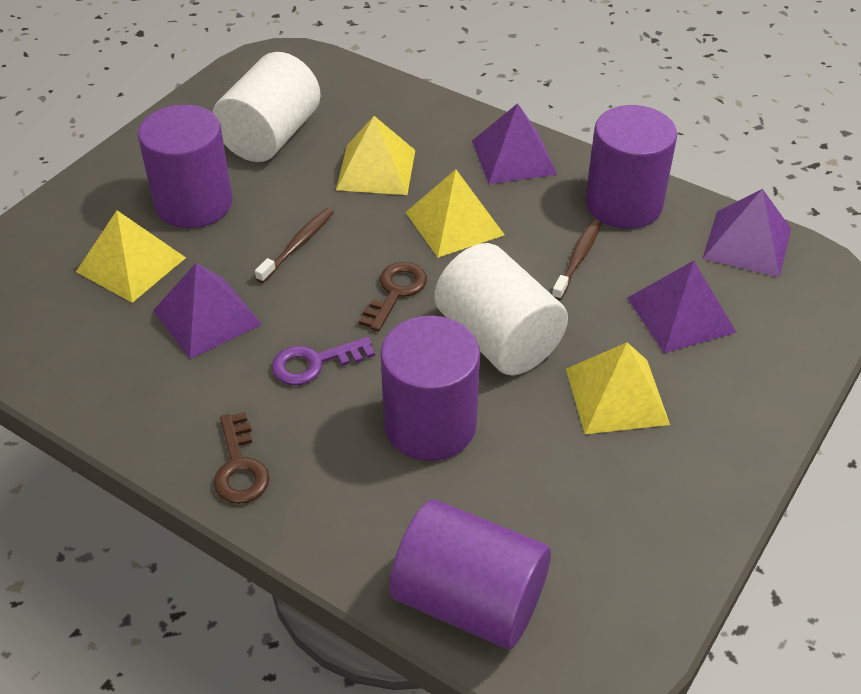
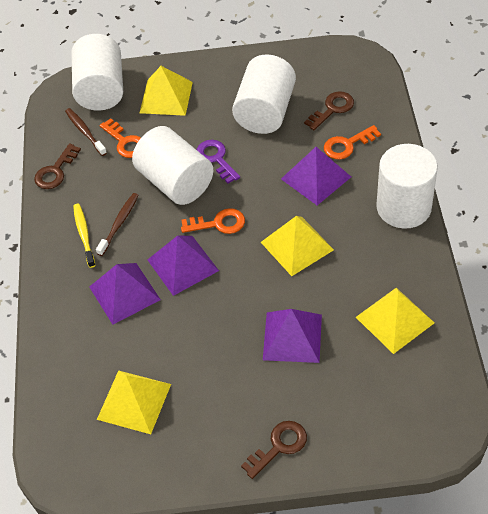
brown key: [214,412,270,504] [359,262,427,332] = 2 -> [34,143,81,189] [241,421,307,479] [304,91,354,130] = 3
orange key: none = 0 -> [100,118,141,158] [181,208,245,234] [324,125,381,159] = 3
purple cylinder: [138,105,233,228] [380,316,480,461] [389,500,551,649] [585,105,677,229] = 4 -> none = 0
white cylinder: [212,52,321,162] [434,243,568,375] = 2 -> [71,34,123,111] [132,126,213,205] [232,54,296,134] [376,144,438,229] = 4
yellow toothbrush: none = 0 -> [73,204,96,268] = 1

